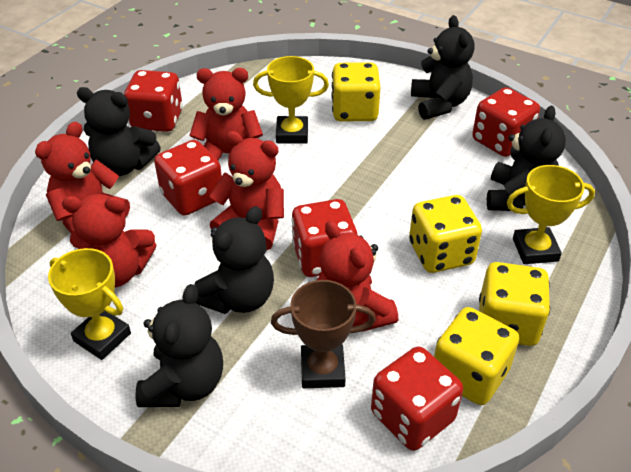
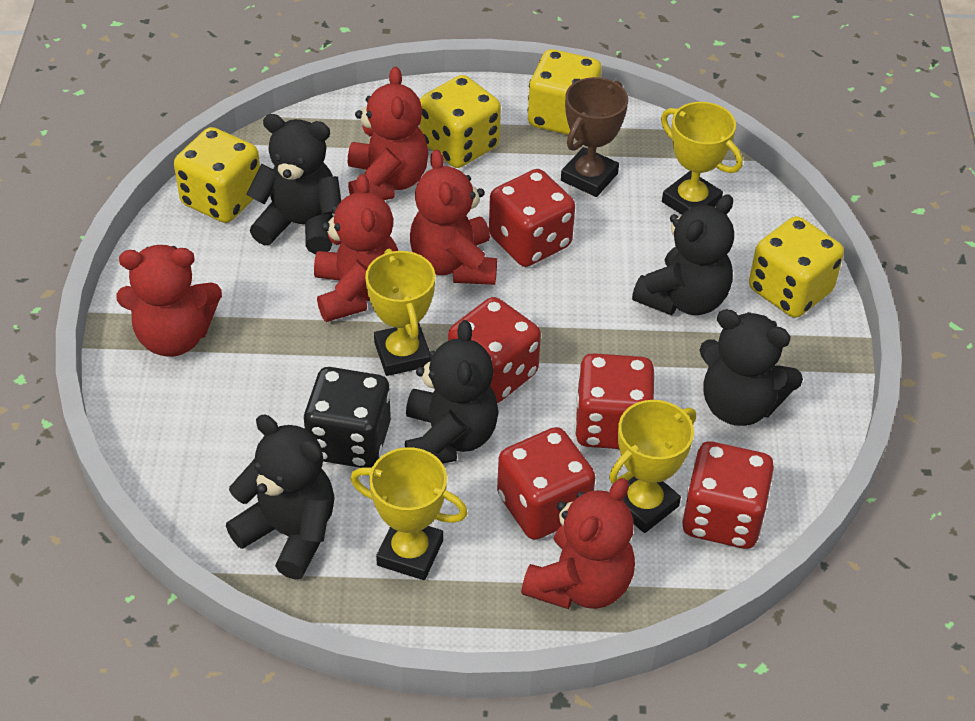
black dice: none = 0 -> [303,367,391,468] = 1
yellow trophy: [48,248,131,360] [253,56,329,144] [507,165,595,264] = 3 -> [350,447,468,580] [365,249,435,376] [609,400,696,533] [661,102,742,215] = 4

